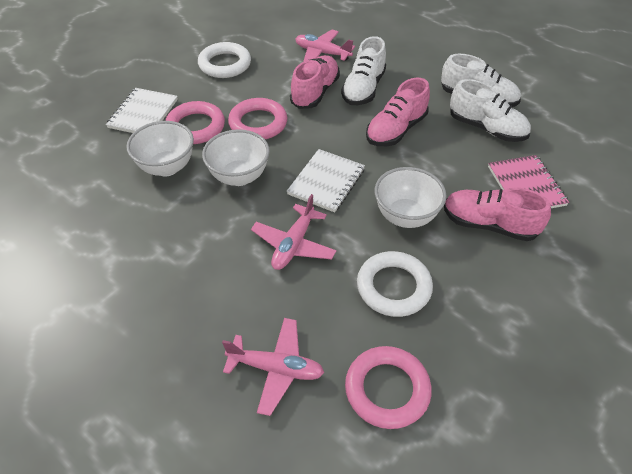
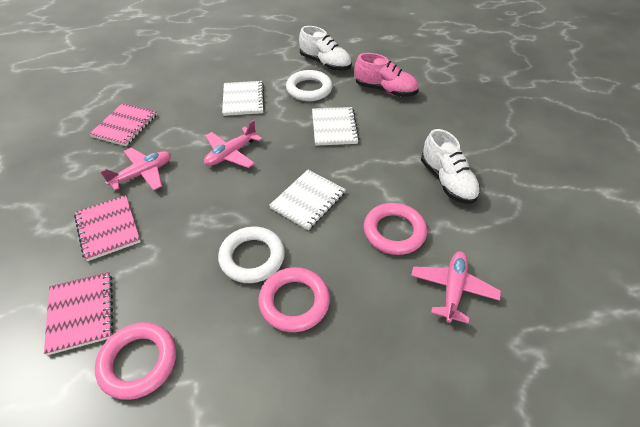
pink notebook: [488,155,569,208] = 1 -> [44,272,113,355] [74,195,141,261] [89,103,157,146] = 3
pink shoe: [290,55,340,109] [366,78,430,146] [444,188,551,241] = 3 -> [355,53,419,97] = 1
white bowl: [126,121,194,176] [202,129,270,186] [375,167,447,228] = 3 -> none = 0
white notebook: [106,88,178,133] [287,149,365,213] = 2 -> [222,81,265,116] [269,170,346,230] [312,107,359,146] = 3
white shoe: [341,36,386,105] [441,54,521,107] [450,79,531,142] = 3 -> [299,26,352,71] [421,129,480,204] = 2

